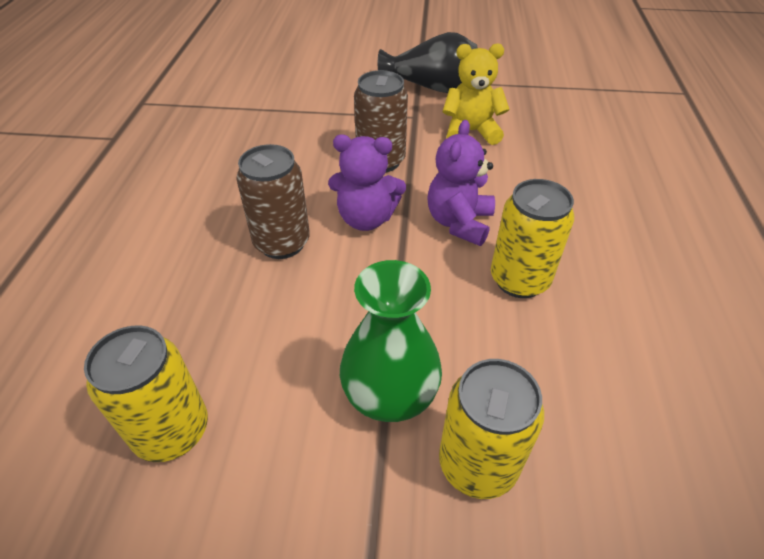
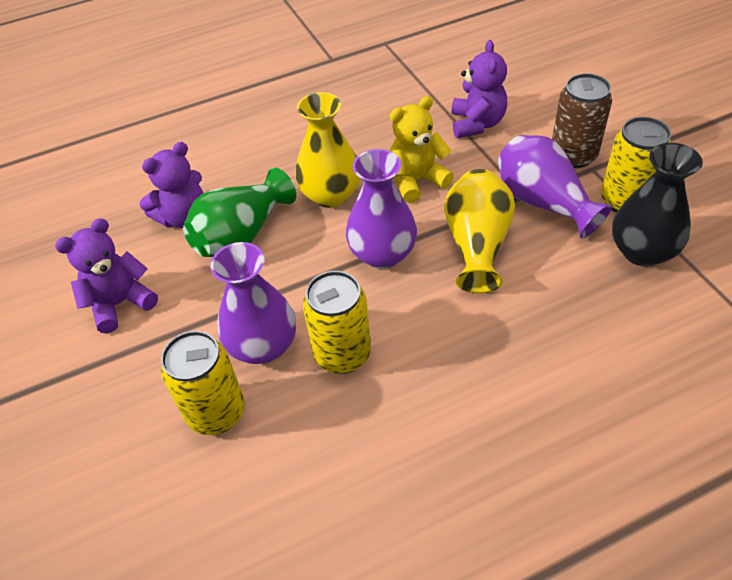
brown can: [236,144,310,259] [354,70,408,173] = 2 -> [552,73,612,168] = 1
purple teddy bear: [328,134,406,231] [427,120,495,246] = 2 -> [55,218,158,333] [140,142,204,228] [451,40,507,138] = 3
purple vase: none = 0 -> [210,242,296,364] [346,149,417,269] [498,135,612,239] = 3
yellow vase: none = 0 -> [295,92,360,208] [444,169,515,293] = 2

